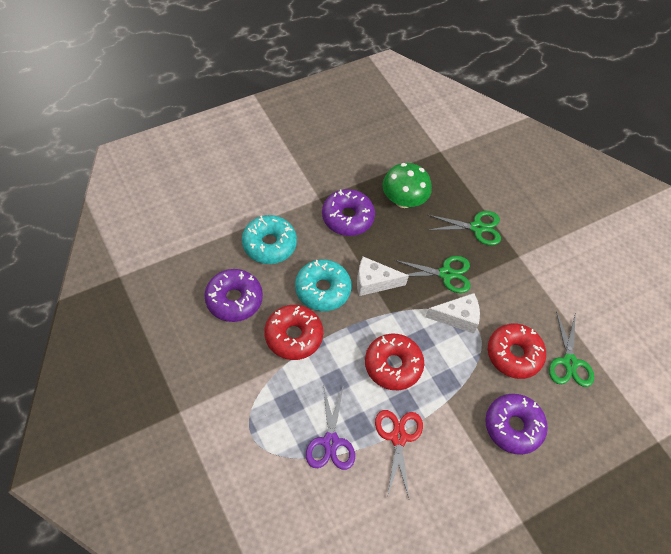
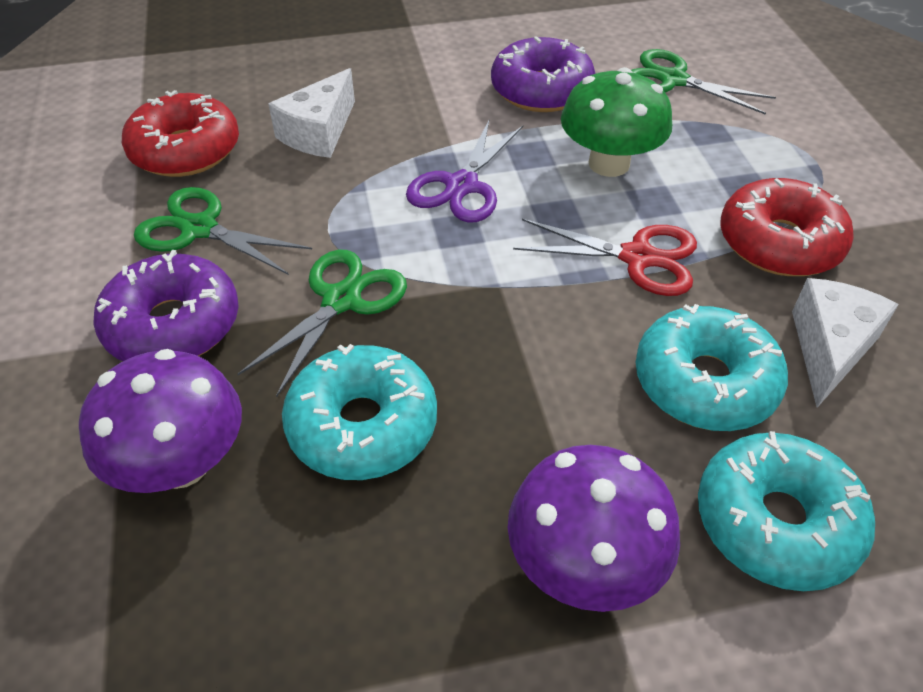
purple donut: [205,269,263,322] [322,189,375,236] [485,394,548,455] = 3 -> [93,250,239,361] [491,36,596,112] = 2
purple mushroom: none = 0 -> [79,349,242,493] [508,445,680,612] = 2
red donut: [264,305,323,360] [365,334,424,390] [488,324,546,379] = 3 -> [122,90,239,177] [720,178,854,276] = 2
turquoise donut: [242,215,297,264] [295,259,352,311] = 2 -> [282,344,437,480] [636,304,788,431] [698,431,875,591] = 3

